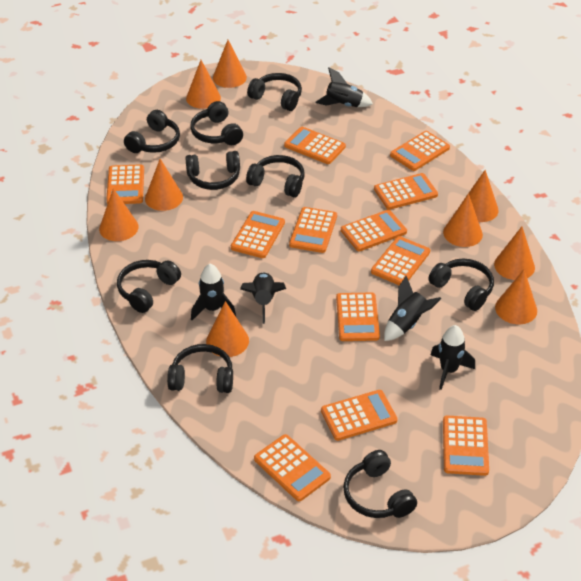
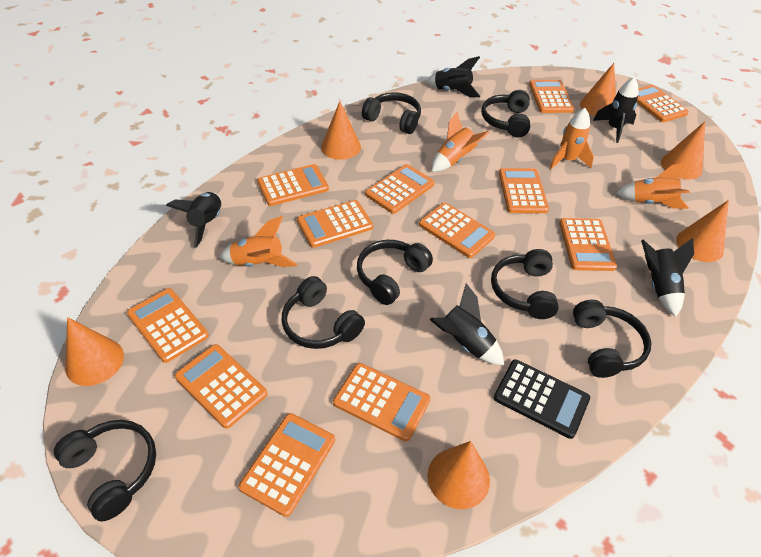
black calculator: none = 0 -> [494,359,590,439] = 1
black headphones: [117,260,181,313] [124,110,180,153] [167,344,233,393] [185,151,240,190] [190,101,243,145] [246,155,304,197] [247,73,302,111] [343,450,417,518] [428,259,494,311] = 9 -> [54,420,156,522] [282,276,365,349] [357,240,433,305] [362,92,421,134] [481,90,530,138] [491,249,559,319] [573,300,651,378] = 7
orange cone: [99,188,138,241] [145,159,183,211] [186,60,221,109] [206,301,249,357] [213,40,247,88] [443,194,483,247] [463,170,499,222] [494,227,535,280] [495,270,537,324] = 9 -> [65,317,124,386] [321,101,361,160] [427,441,490,509] [580,63,616,116] [661,121,705,179] [676,200,729,262] = 6
orange rocket: none = 0 -> [220,216,297,267] [432,112,490,172] [549,108,594,169] [616,162,690,209] = 4

